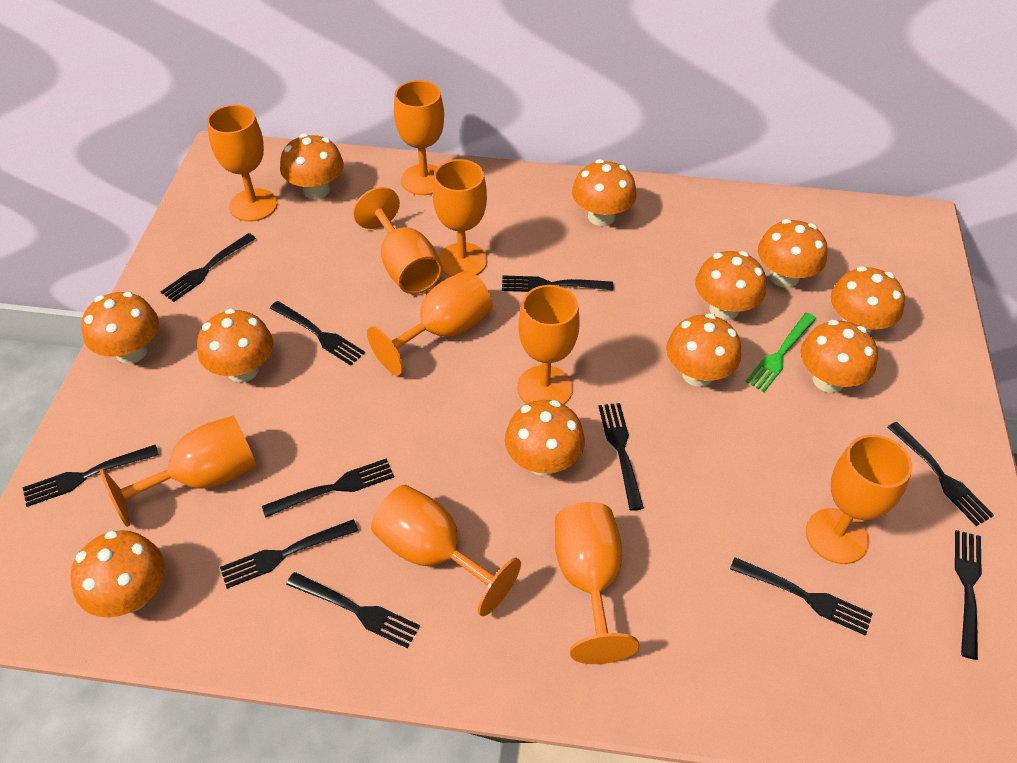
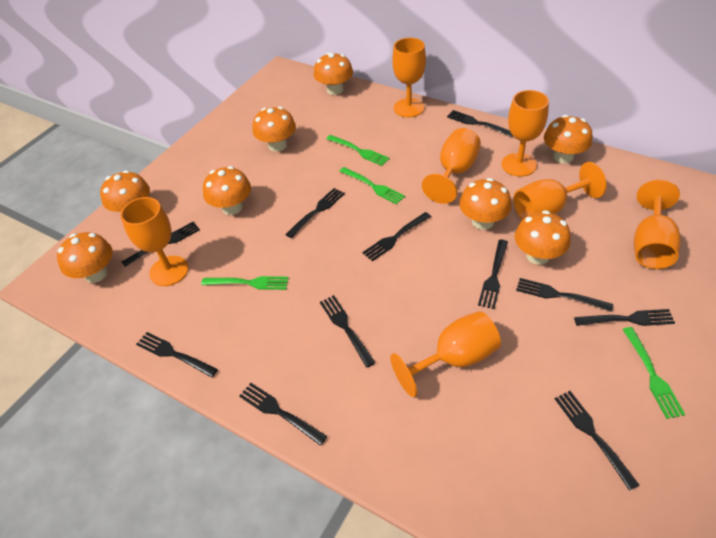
green fork: [745,313,816,392] = 1 -> [201,276,289,290] [326,135,390,166] [339,167,405,205] [622,327,685,419] = 4
orange goblet: [100,416,256,527] [207,105,277,222] [353,187,443,294] [367,270,493,375] [371,485,521,616] [394,80,444,195] [433,159,487,277] [517,285,580,404] [555,502,640,664] [806,435,912,564] = 10 -> [120,197,189,286] [390,311,501,397] [392,38,426,118] [422,128,481,204] [501,90,549,177] [513,162,607,220] [634,180,681,269] = 7
orange mushroom: [70,530,165,618] [81,292,159,364] [197,308,273,382] [280,134,344,199] [505,400,585,476] [572,159,636,226] [666,313,741,387] [695,251,766,320] [758,219,827,288] [801,320,878,393] [830,266,905,334] = 11 -> [57,232,113,283] [100,170,150,212] [203,166,251,215] [253,106,296,152] [314,52,353,95] [459,178,511,230] [515,210,571,265] [544,115,592,163] = 8

